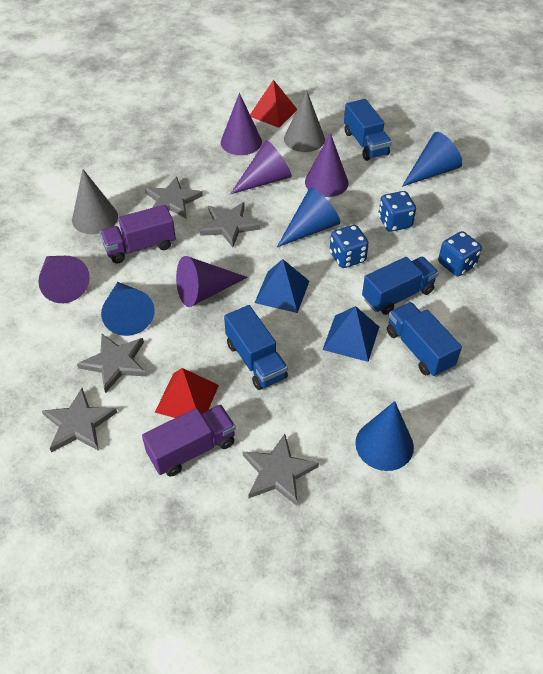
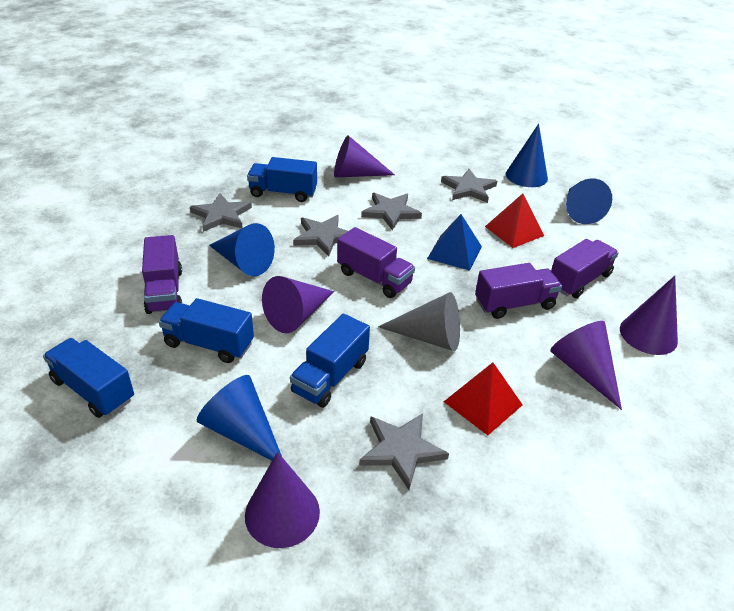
blue dice: [330,225,369,268] [378,191,416,232] [438,231,482,276] = 3 -> none = 0
blue pyramid: [255,259,309,313] [323,306,379,362] = 2 -> [427,214,482,271] = 1
grey cone: [72,169,118,234] [284,90,325,152] = 2 -> [378,292,460,351] = 1
purple truck: [100,205,176,263] [142,404,236,477] = 2 -> [142,235,182,314] [337,227,415,298] [475,263,562,319] [551,239,619,298] = 4

